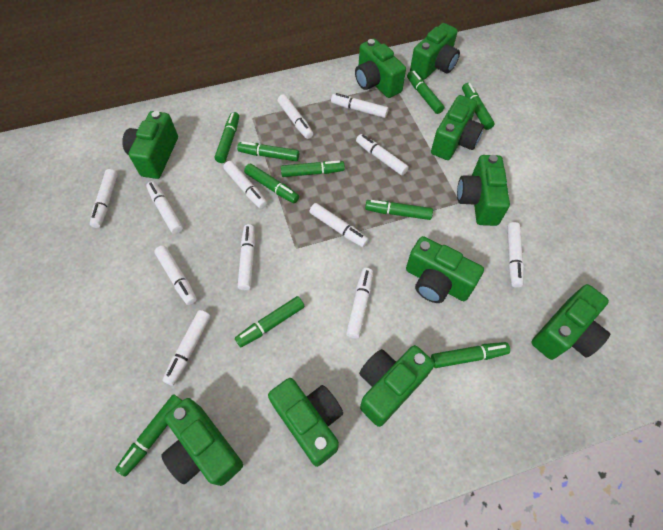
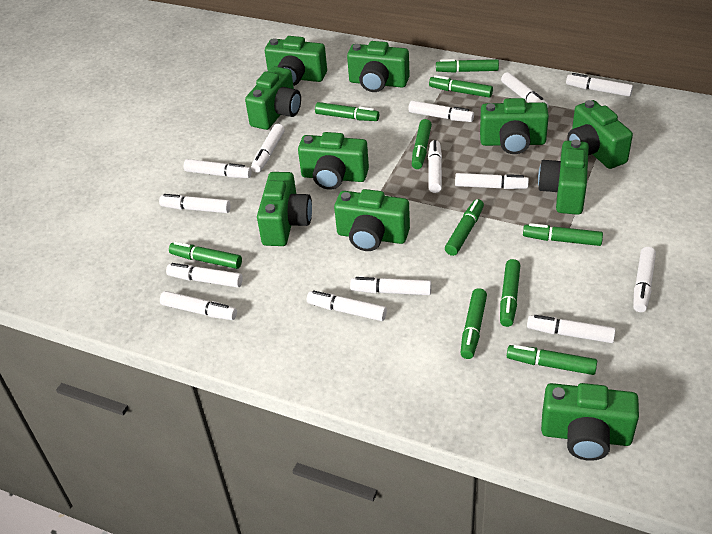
white marker: [90,169,118,228] [146,181,183,234] [154,245,197,305] [163,310,211,386] [223,161,267,209] [238,224,255,290] [277,94,313,139] [309,203,369,247] [331,93,388,118] [346,268,373,339] [356,134,409,175] [507,222,524,288] = 12 -> [159,194,230,213] [160,291,237,320] [166,263,243,288] [184,159,252,178] [251,124,285,173] [307,290,387,321] [350,277,431,295] [408,101,474,122] [428,140,442,193] [455,173,529,189] [501,72,549,108] [527,315,616,343] [566,73,633,97] [633,247,656,312] = 14

